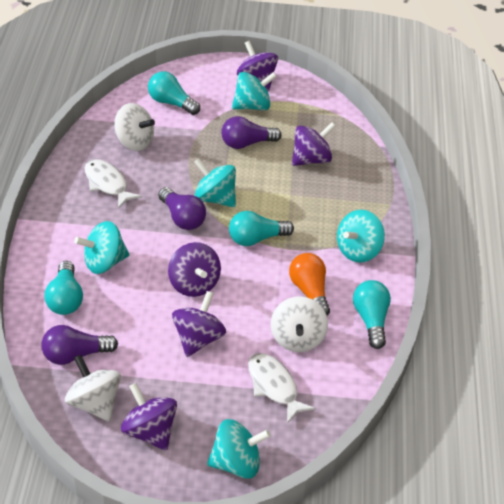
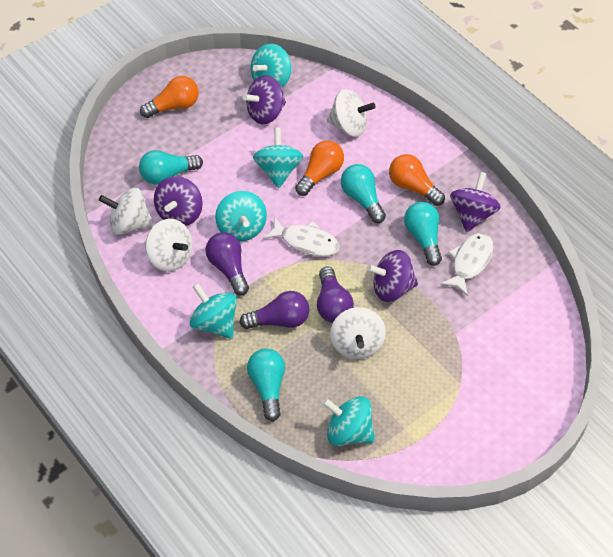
orange light bulb: [289,253,330,316] = 1 -> [140,76,199,118] [295,140,344,196] [389,154,445,206] = 3
purple spinning top: [121,383,177,451] [168,242,221,297] [172,291,226,357] [237,41,278,92] [292,122,336,166] = 5 -> [154,176,203,226] [243,75,286,124] [367,250,418,302] [450,172,501,233] = 4
white spinning top: [65,355,121,422] [114,103,155,151] [271,296,328,352] = 3 -> [99,188,154,235] [146,219,193,272] [327,89,376,137] [330,307,386,359] = 4

